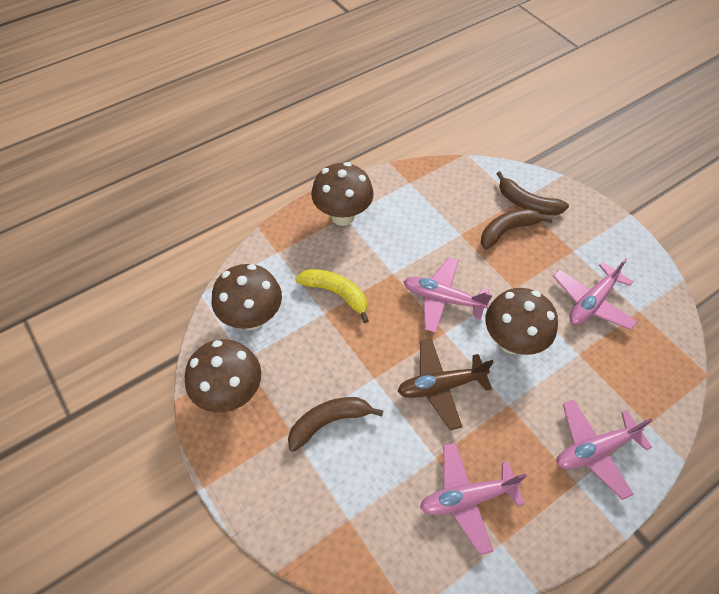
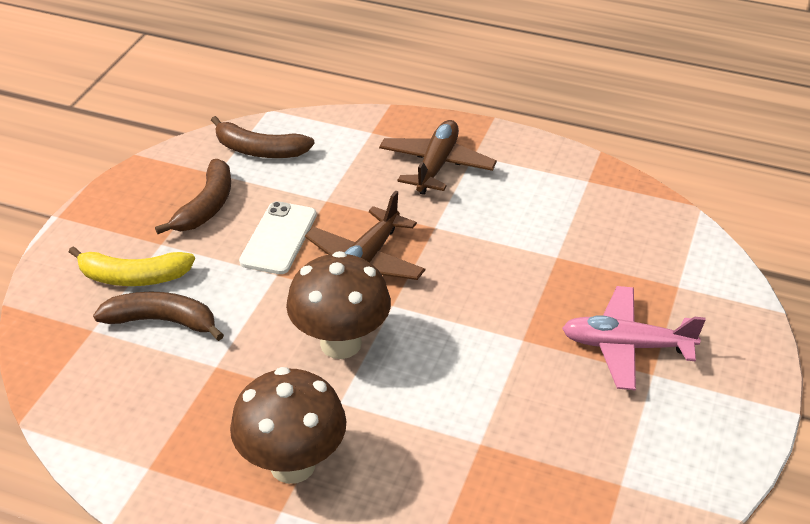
brown mushroom: [185,339,261,413] [212,264,282,330] [311,162,374,226] [485,288,558,355] = 4 -> [230,367,347,484] [286,251,391,359] = 2
brown plane: [397,338,493,430] = 1 -> [305,191,425,280] [379,120,497,195] = 2
pink plane: [403,257,493,333] [420,442,527,555] [553,258,637,330] [557,400,653,500] = 4 -> [562,286,706,390] = 1
white phone: none = 0 -> [239,201,317,274] = 1

